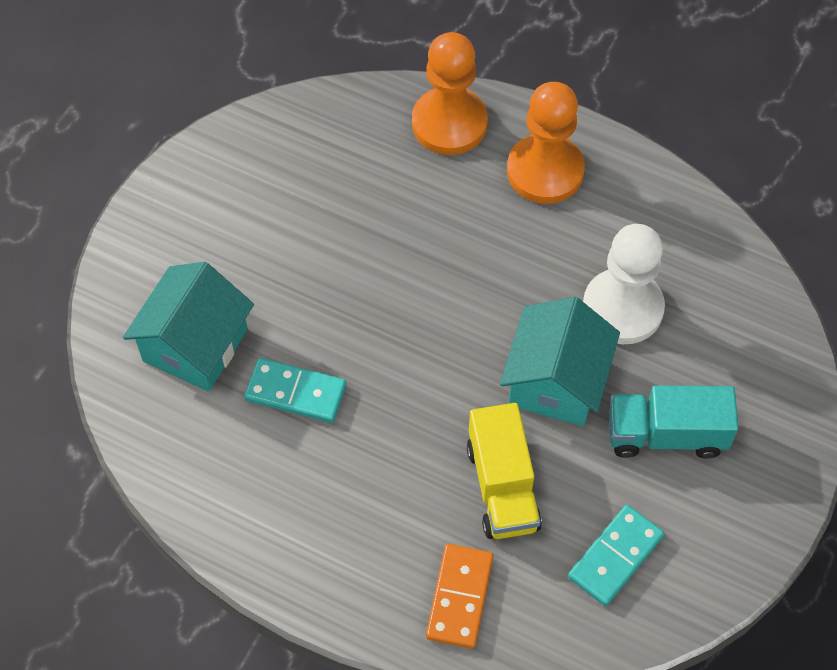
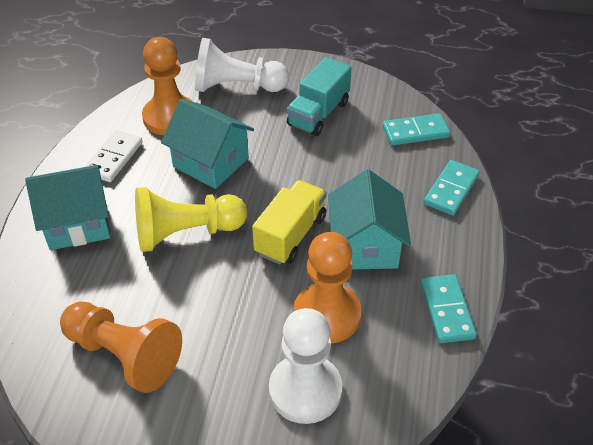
orange domino: [426,544,493,649] = 1 -> none = 0
orange pawn: [412,32,488,155] [507,82,585,204] = 2 -> [60,302,182,393] [142,37,193,136] [293,232,362,343] = 3
turquoise domino: [244,358,346,423] [568,505,665,606] = 2 -> [383,113,450,146] [420,274,477,343] [424,160,480,216] = 3
turquoise house: [123,262,254,391] [500,297,620,426] = 2 -> [25,165,110,250] [161,99,254,189] [328,169,411,270] = 3
white domino: none = 0 -> [84,130,143,182] = 1
white pawn: [583,224,665,344] = 1 -> [195,38,289,92] [269,308,342,424] = 2
yellow pawn: none = 0 -> [135,187,247,252] = 1

